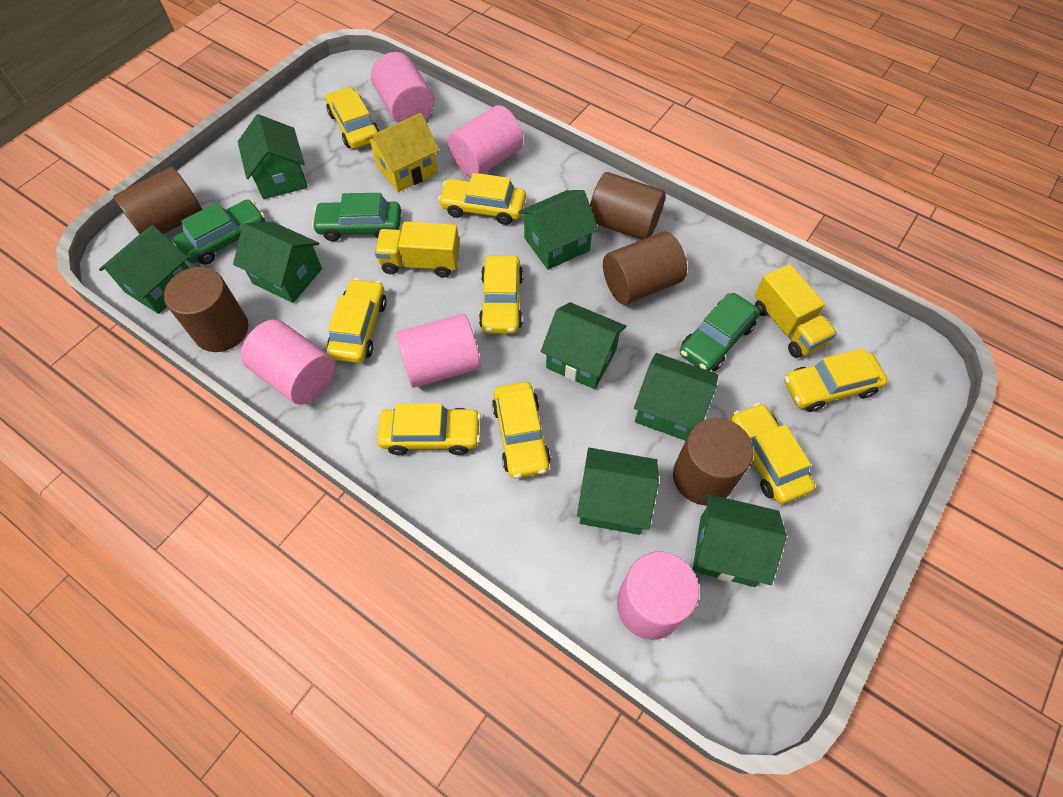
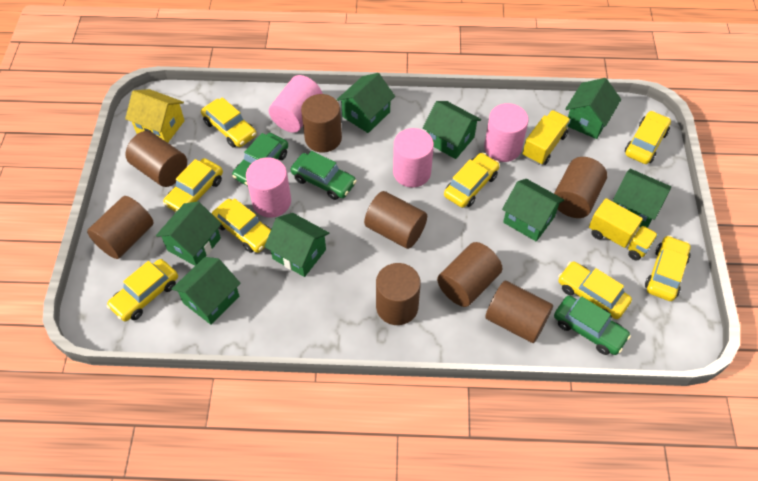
brown cylinder: [113,167,202,234] [164,267,248,352] [590,172,666,240] [603,231,687,305] [673,418,754,505] = 5 -> [87,196,154,259] [125,131,187,187] [301,94,342,153] [364,191,427,249] [376,263,421,325] [437,242,502,307] [485,281,553,343] [554,157,607,218] = 8
pink cylinder: [241,320,335,405] [371,52,435,123] [396,314,481,388] [448,105,523,177] [617,552,699,640] = 5 -> [246,157,291,218] [269,75,323,133] [393,128,434,187] [484,103,529,162] = 4

